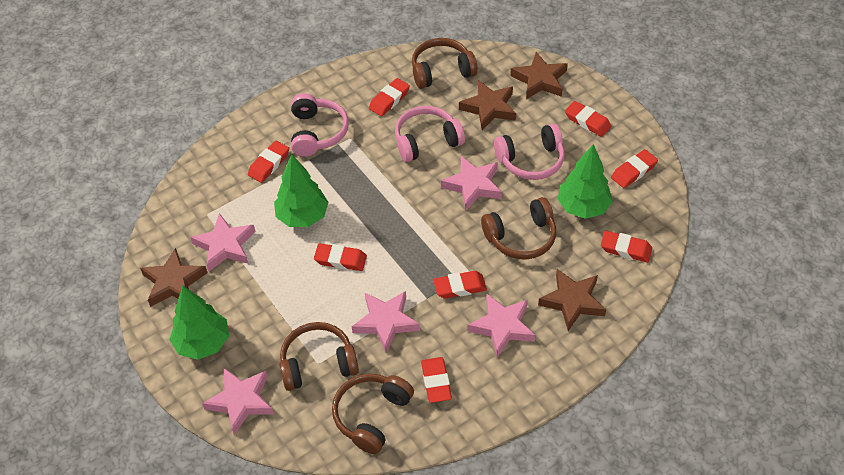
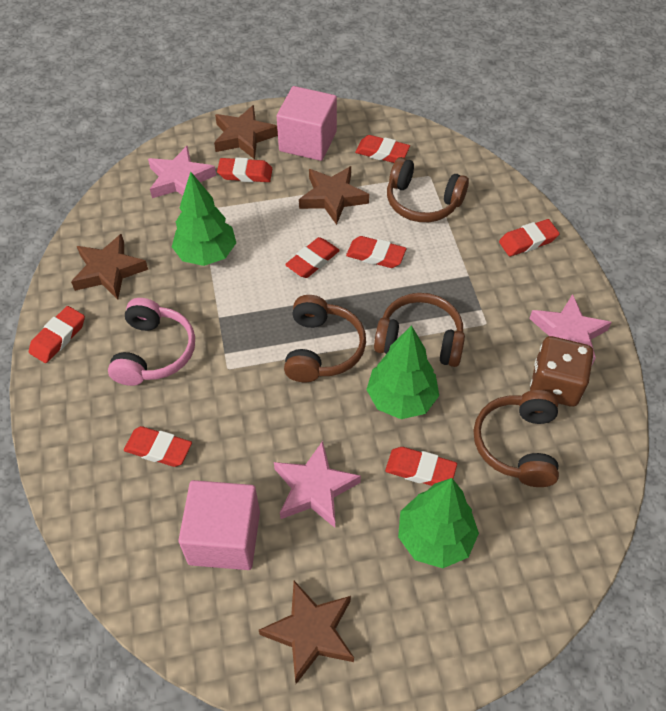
brown dice: none = 0 -> [530,336,593,407] = 1
pink cube: none = 0 -> [178,480,260,570] [277,86,337,161] = 2
pink headphones: [291,93,349,156] [395,106,465,162] [494,124,565,180] = 3 -> [108,298,195,386] = 1
pink star: [190,213,256,271] [202,368,274,435] [352,291,420,353] [441,156,502,210] [467,294,536,357] = 5 -> [148,146,216,198] [274,441,361,528] [529,294,612,365] = 3

